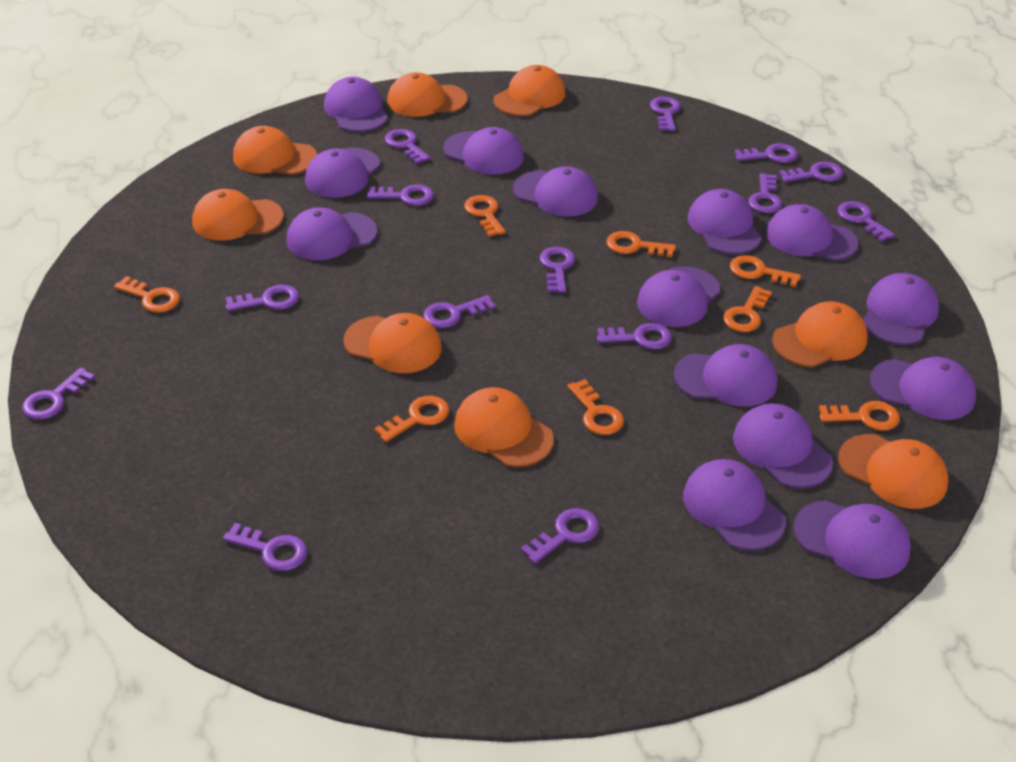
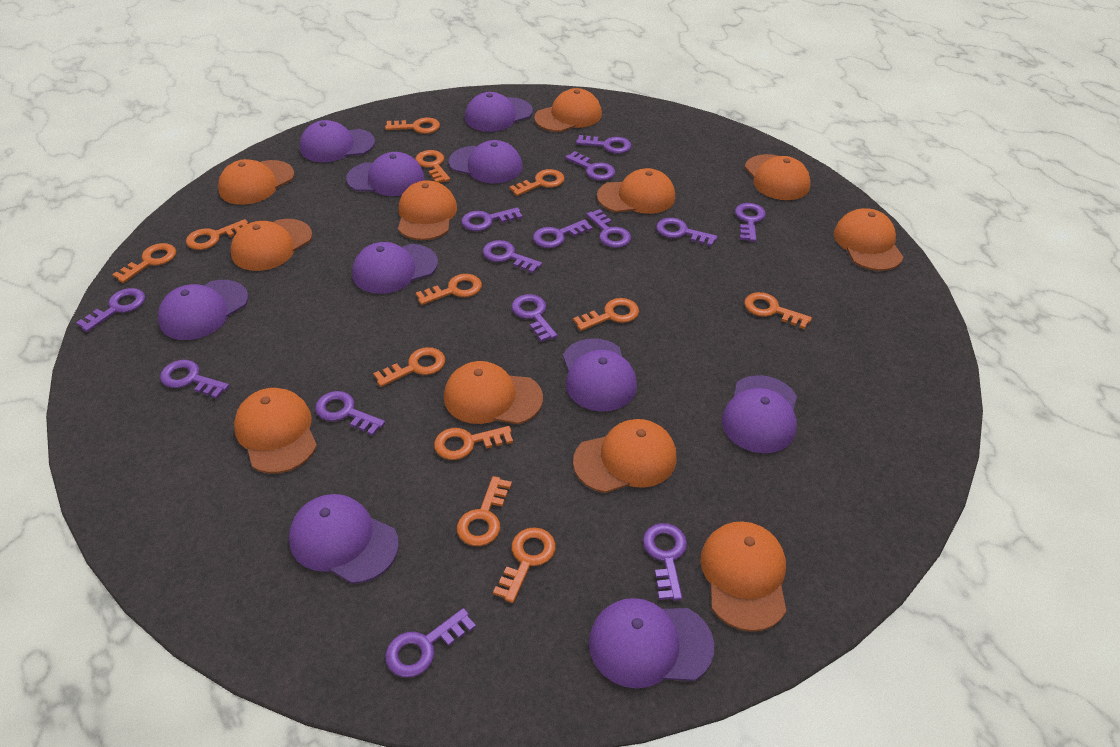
orange cap: [192,189,284,241] [233,126,317,175] [343,313,442,373] [387,72,468,117] [454,387,554,467] [493,65,565,116] [772,301,867,367] [838,434,948,509] = 8 -> [218,159,294,205] [231,219,312,271] [234,388,317,474] [398,180,457,240] [444,361,543,424] [534,88,602,132] [573,419,677,493] [597,168,675,214] [700,521,786,632] [745,154,811,200] [834,208,904,271] = 11
orange key: [114,276,180,313] [374,396,449,442] [464,195,506,237] [568,379,624,435] [606,231,676,257] [723,286,772,332] [730,255,801,287] [819,401,900,431] = 8 -> [112,243,176,283] [186,219,248,250] [373,347,445,387] [385,117,440,134] [415,150,450,183] [416,274,482,305] [434,426,513,460] [457,476,512,546] [493,527,556,603] [509,169,565,196] [573,298,639,331] [744,292,812,329] = 12
purple cap: [287,207,377,260] [305,148,380,198] [324,77,388,132] [443,127,524,175] [513,166,598,217] [637,267,721,327] [674,344,777,407] [683,459,786,551] [688,189,762,254] [733,403,833,488] [766,204,858,261] [793,500,911,579] [863,273,939,345] [870,357,976,420] = 14 -> [158,280,248,340] [289,494,399,584] [300,120,375,162] [346,152,424,196] [352,242,438,294] [449,140,523,183] [465,92,533,132] [563,338,637,412] [589,598,714,689] [722,375,797,453] = 10

